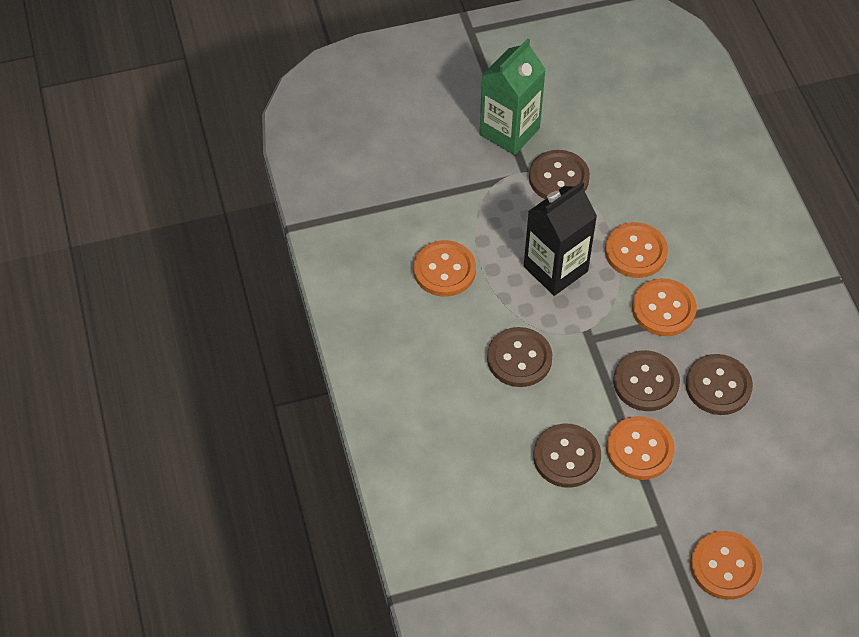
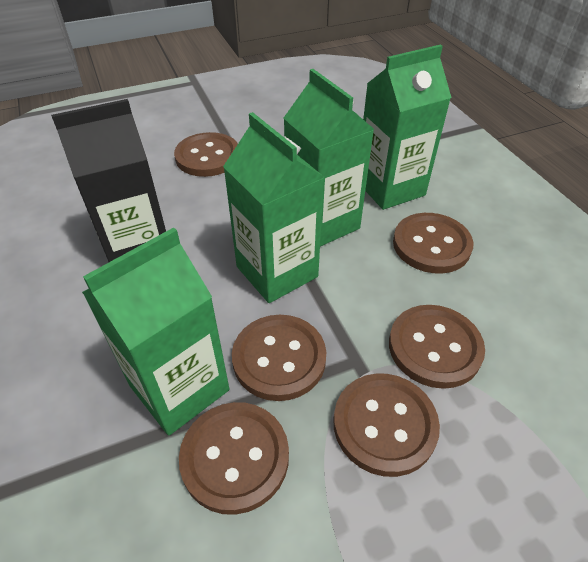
brown button: [487,327,552,387] [529,150,590,199] [533,423,601,488] [613,350,680,411] [686,354,753,415] = 5 -> [174,132,238,177] [179,402,289,515] [232,315,326,401] [333,374,440,477] [389,305,485,389] [393,213,473,274] = 6
green carton: [480,38,546,155] = 1 -> [82,227,229,435] [223,112,324,303] [284,69,374,246] [363,45,451,210] = 4
orange button: [413,240,476,297] [605,222,668,278] [606,416,675,480] [632,278,697,336] [690,531,762,600] = 5 -> none = 0

